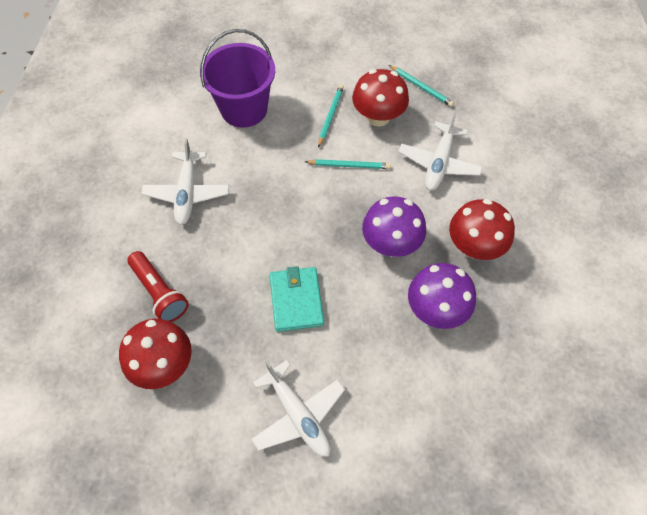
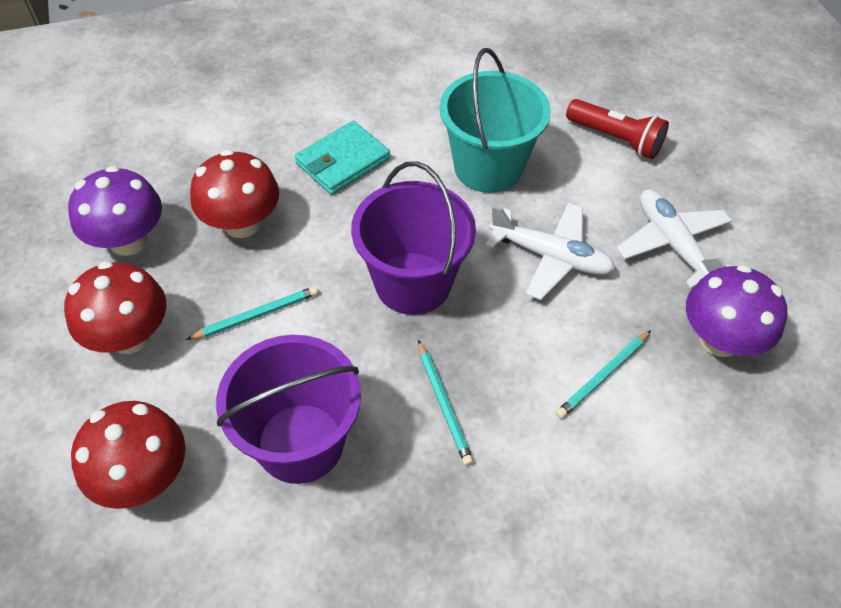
purple bucket: [200,29,275,128] = 1 -> [216,335,361,484] [351,161,476,315] = 2
turquoise bucket: none = 0 -> [440,48,551,193] = 1
white plane: [141,139,229,225] [252,360,345,457] [398,112,483,191] = 3 -> [486,203,615,300] [617,189,732,288] = 2

